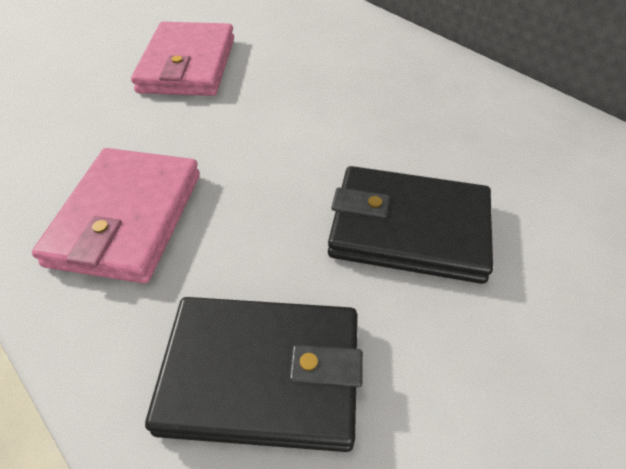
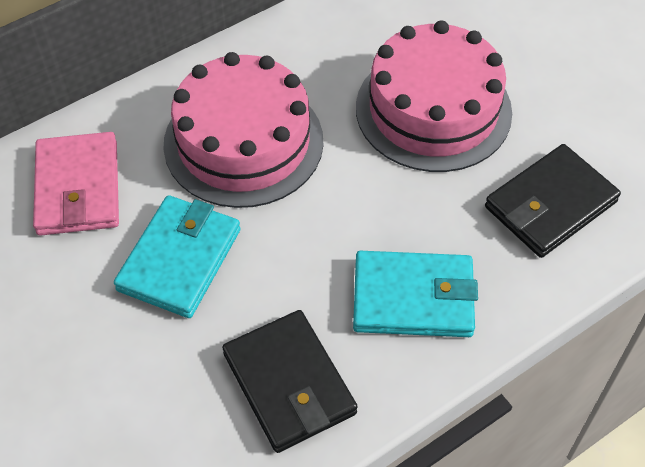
pink cake: none = 0 -> [163,52,323,208] [356,20,512,172] = 2
pink wallet: [32,148,200,283] [131,22,234,96] = 2 -> [33,132,119,236] = 1
turquoise wallet: none = 0 -> [114,195,240,318] [353,251,478,337] = 2

